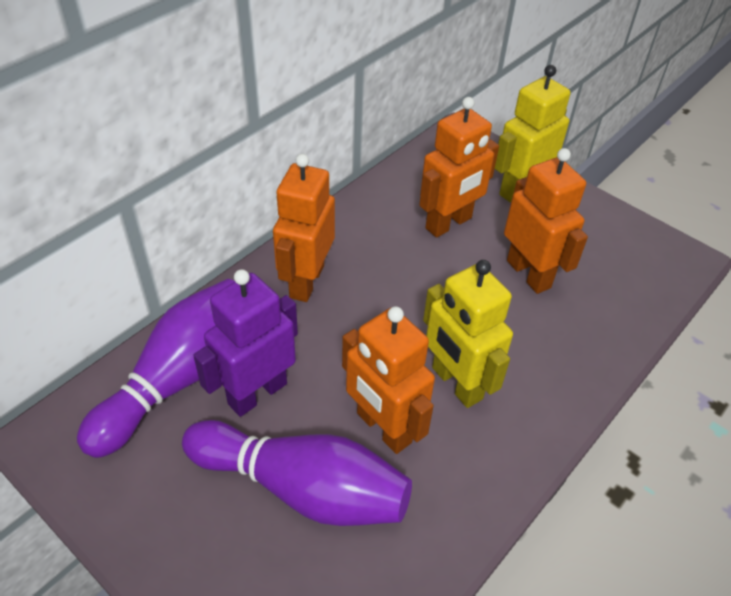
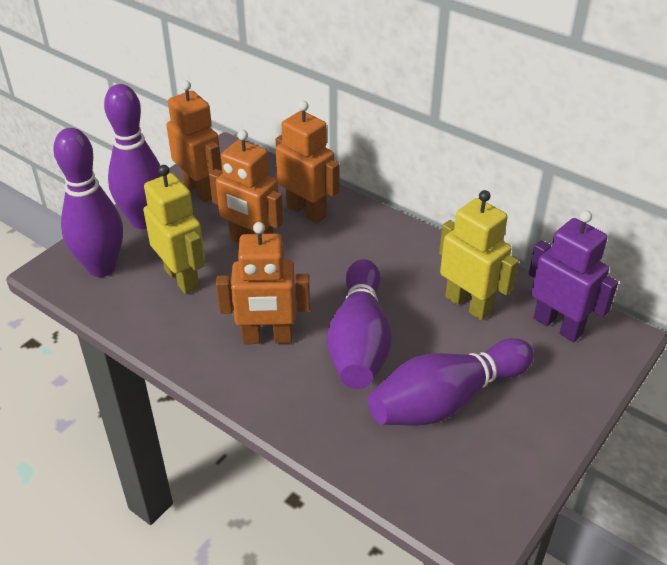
purple bowling pin: [77,279,235,458] [182,420,412,526] = 2 -> [53,128,123,277] [104,84,162,229] [327,259,392,389] [368,338,534,426] = 4

